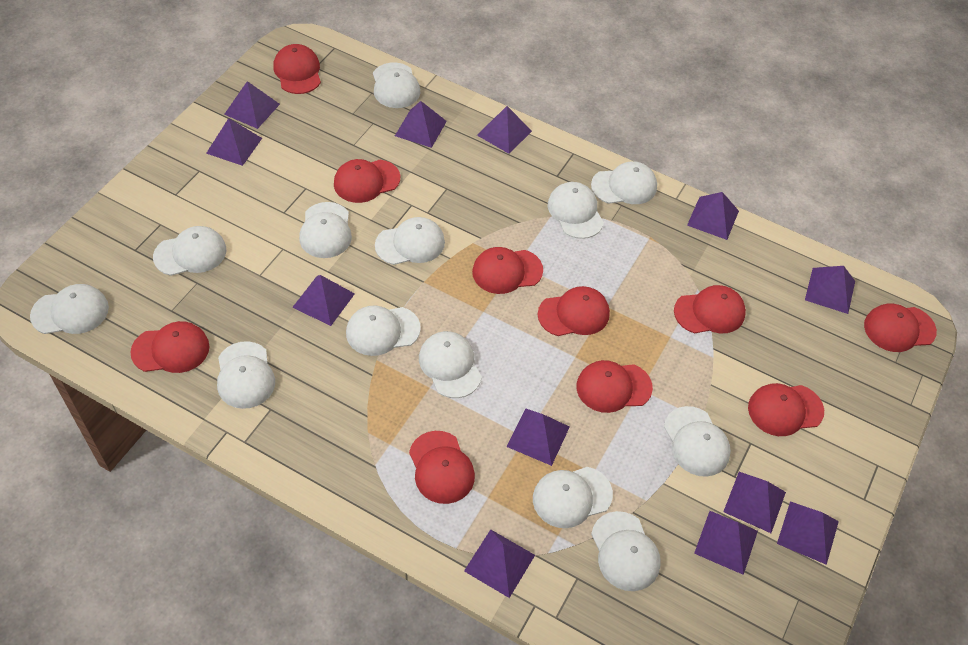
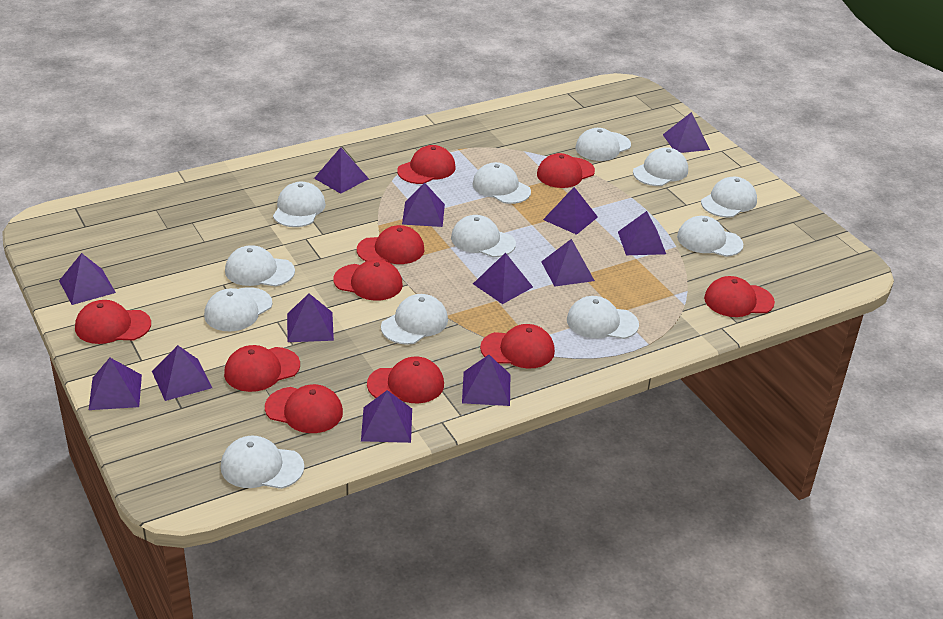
purple pyramid: [206,118,262,166] [224,81,280,129] [292,275,355,326] [395,101,447,148] [464,529,535,598] [477,106,532,154] [507,409,570,466] [687,192,739,240] [694,511,758,575] [723,472,786,533] [777,501,839,565] [805,266,855,314] = 12 -> [59,253,116,305] [89,358,142,410] [152,345,212,401] [287,293,334,342] [314,147,369,194] [361,390,412,443] [402,182,445,227] [462,355,510,406] [473,253,533,304] [541,239,595,287] [543,187,598,235] [618,211,666,255] [663,112,710,153] = 13
white cap: [30,284,109,334] [153,226,226,276] [217,341,275,409] [299,202,352,258] [346,306,421,356] [373,62,420,108] [375,217,445,265] [419,331,482,398] [533,467,613,528] [548,182,604,239] [591,161,657,204] [591,511,661,591] [664,406,731,477] = 13 -> [204,287,272,331] [221,436,304,489] [225,245,295,287] [273,182,326,227] [381,294,448,345] [451,215,516,257] [472,162,531,204] [567,296,639,339] [575,128,631,161] [633,147,688,186] [677,216,743,257] [701,177,757,218] = 12

